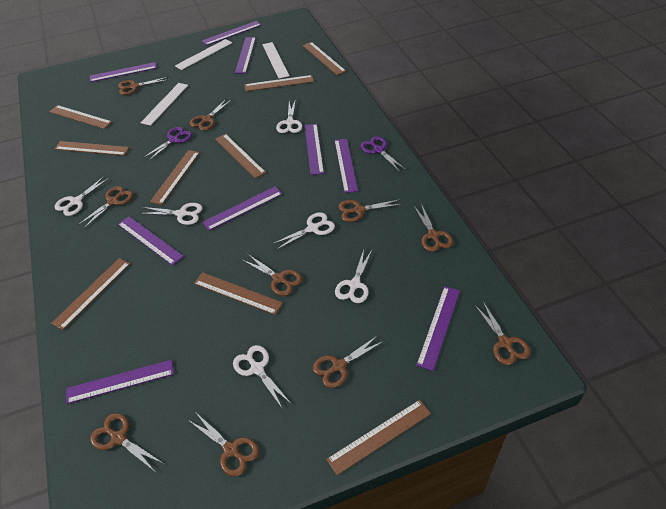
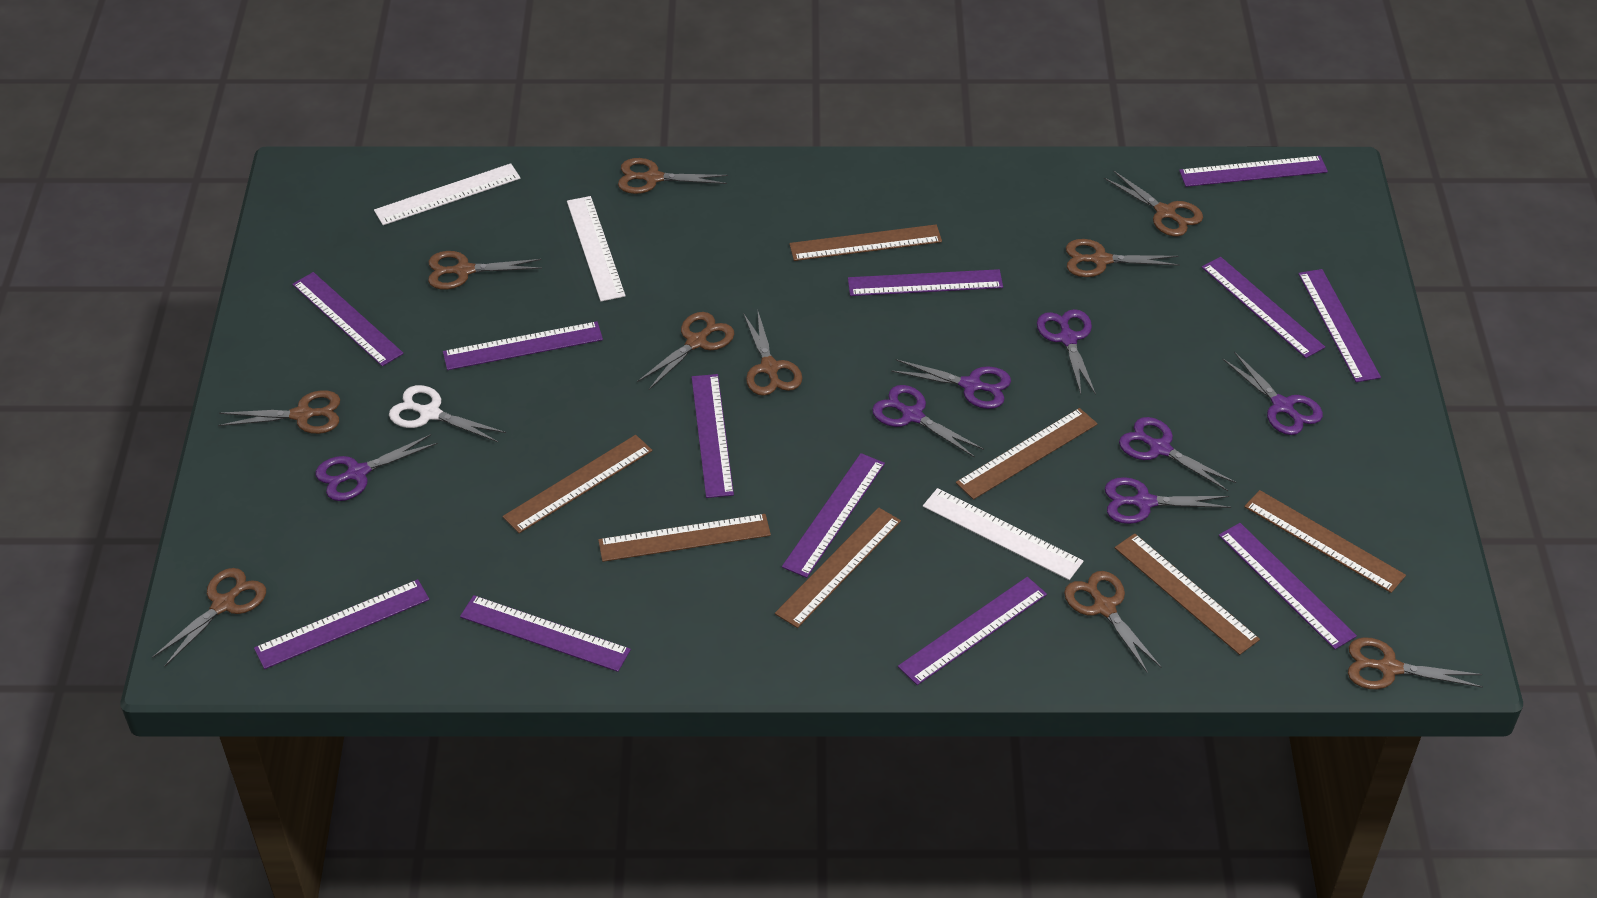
brown ruler: [49,105,112,129] [51,258,130,330] [55,141,129,156] [150,150,200,205] [194,272,283,315] [215,134,266,178] [245,75,314,91] [303,42,346,75] [326,400,431,475] = 9 -> [502,435,652,533] [598,514,771,562] [775,507,901,628] [789,225,942,261] [956,408,1098,500] [1115,533,1260,655] [1244,490,1406,593] = 7
purple ruler: [66,360,174,404] [90,62,157,82] [118,216,184,265] [202,21,261,46] [202,186,282,231] [235,37,256,73] [305,124,324,175] [334,139,358,193] [416,286,460,371] = 9 -> [254,579,429,669] [292,272,404,367] [443,321,603,370] [460,595,631,672] [692,374,734,498] [782,453,885,578] [848,269,1003,296] [898,577,1047,685] [1179,156,1328,187] [1202,257,1325,358] [1219,523,1357,650] [1298,269,1381,382] = 12
purple scissors: [142,127,192,162] [360,136,406,172] = 2 -> [315,434,438,501] [872,385,984,458] [891,359,1011,409] [1037,309,1096,395] [1105,477,1231,524] [1119,417,1236,491] [1223,352,1323,435] = 7
white scissors: [55,176,109,216] [139,203,202,225] [233,345,290,408] [272,212,335,250] [276,99,302,133] [335,250,372,303] = 6 -> [389,385,506,442] = 1

